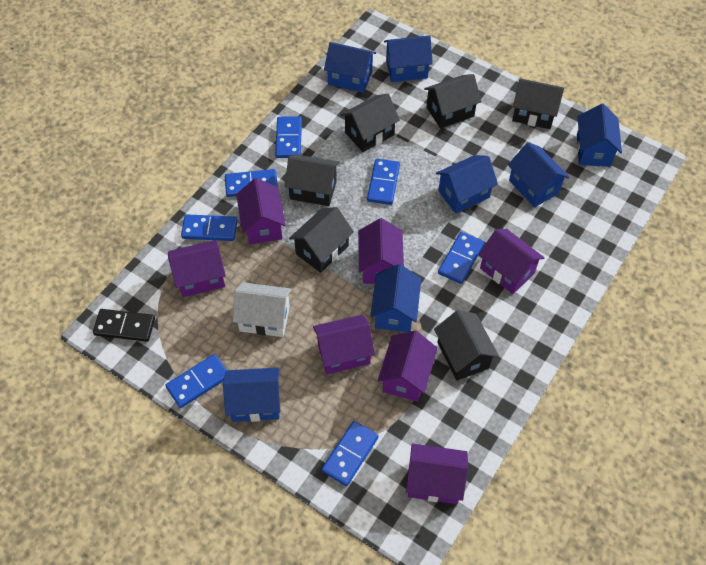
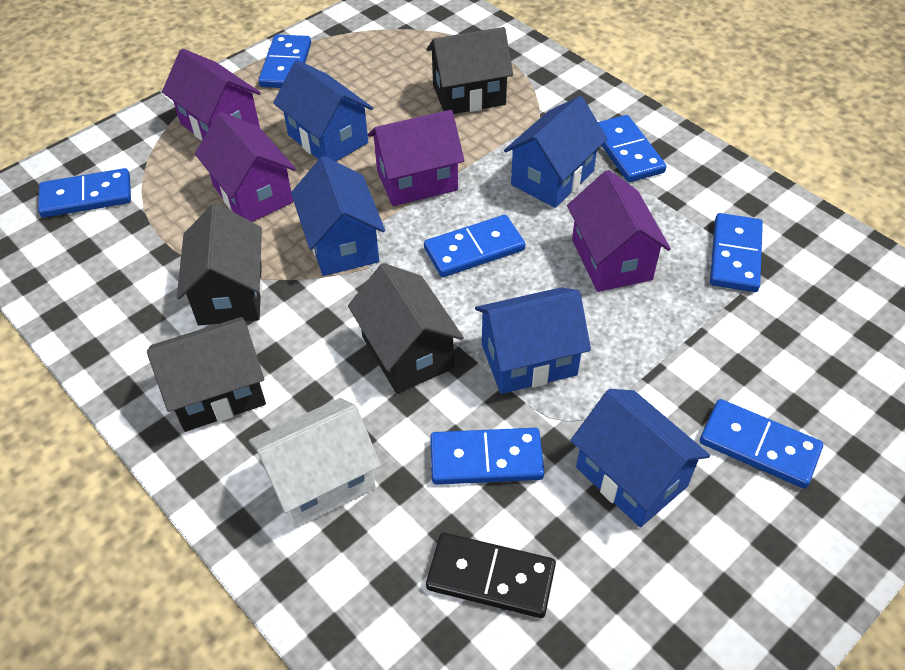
black house: [285,154,340,206] [289,207,354,273] [340,94,400,152] [424,74,481,129] [434,310,499,381] [512,78,564,129] = 6 -> [147,317,266,432] [177,203,262,326] [348,263,464,394] [427,27,513,114] = 4
blue house: [223,367,280,422] [324,42,376,93] [370,264,421,332] [384,35,433,82] [436,155,498,214] [508,142,570,208] [577,104,622,167] = 7 -> [273,60,373,162] [291,156,385,276] [475,287,591,394] [504,96,608,208] [570,389,710,527] = 5
purple house: [168,240,226,297] [236,178,286,244] [313,315,375,374] [358,218,404,284] [378,331,437,402] [406,444,468,504] [478,229,545,294] = 7 -> [162,49,261,141] [195,112,296,222] [368,110,464,206] [567,170,671,292] = 4

